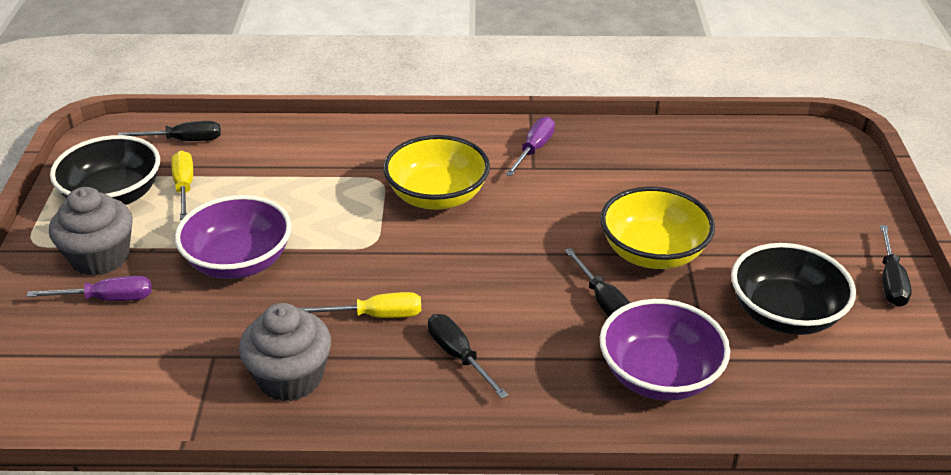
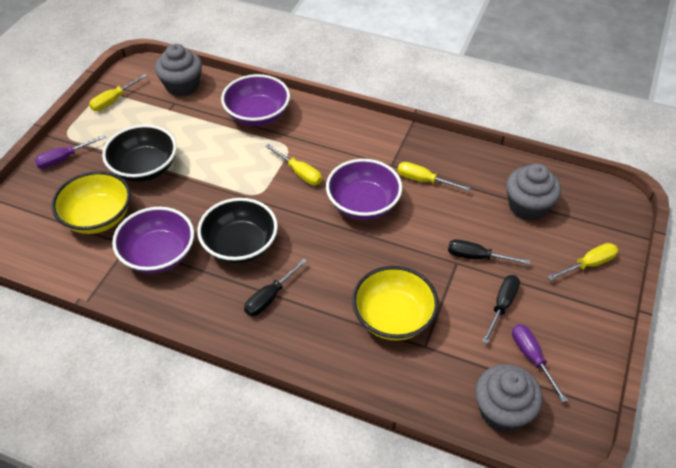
black screwdriver: [118,121,221,141] [428,314,508,399] [565,248,631,317] [880,225,912,307] = 4 -> [244,258,307,316] [448,239,530,264] [482,275,520,344] = 3
grey cupcake: [49,187,133,276] [239,303,331,402] = 2 -> [155,44,202,96] [475,364,543,432] [506,164,561,221] = 3
purple bowl: [175,195,292,279] [600,299,730,401] = 2 -> [112,207,194,274] [221,74,290,126] [326,159,402,220] = 3
yellow screwdriver: [171,151,193,220] [300,292,421,318] = 2 -> [89,74,148,111] [265,144,322,185] [397,162,470,191] [547,243,618,280] = 4

